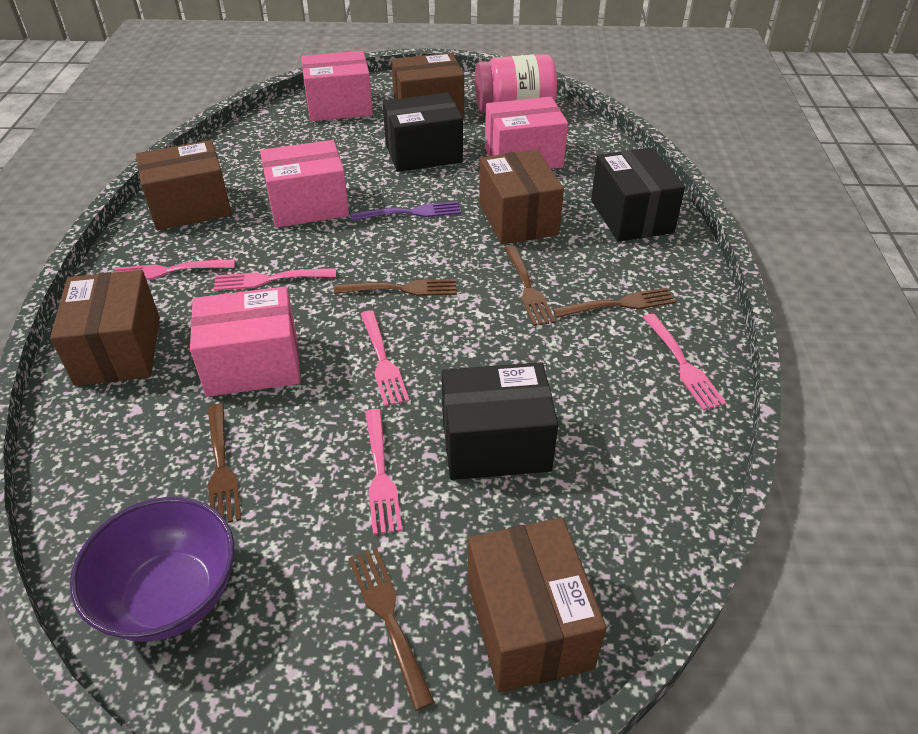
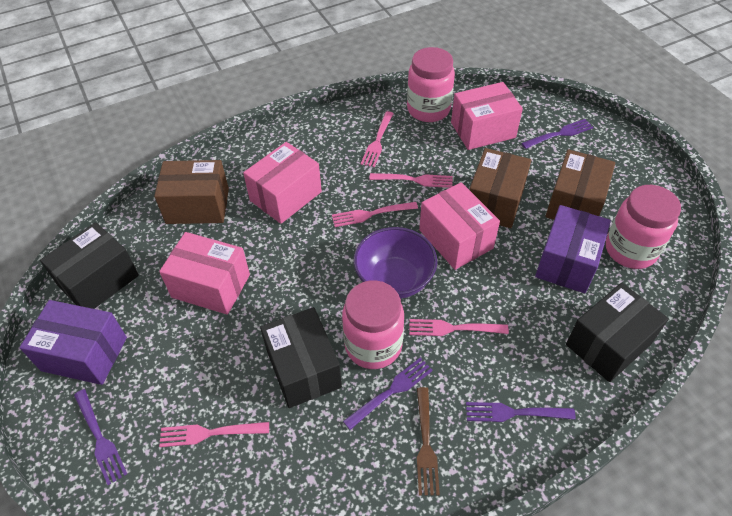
brown box: [50,270,160,386] [136,140,232,230] [391,53,464,117] [468,518,606,693] [479,149,564,245] = 5 -> [154,160,229,224] [469,148,531,228] [545,149,615,220] = 3
brown fork: [208,404,241,523] [334,279,457,296] [348,548,434,711] [504,245,555,326] [553,288,676,318] = 5 -> [417,387,440,496] = 1
pink jar: [475,54,557,112] = 1 -> [342,280,404,369] [407,47,455,122] [606,185,681,269] = 3
purple box: none = 0 -> [20,300,127,385] [535,205,611,293] = 2
purple fork: [351,201,461,221] = 1 -> [74,389,127,485] [343,358,433,430] [466,402,576,422] [521,119,593,149] = 4

